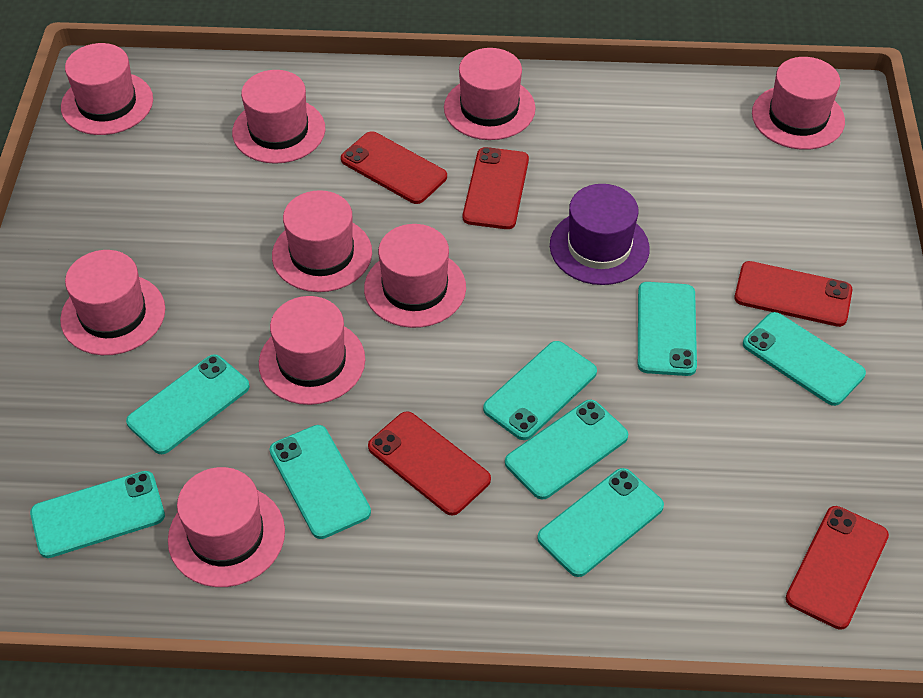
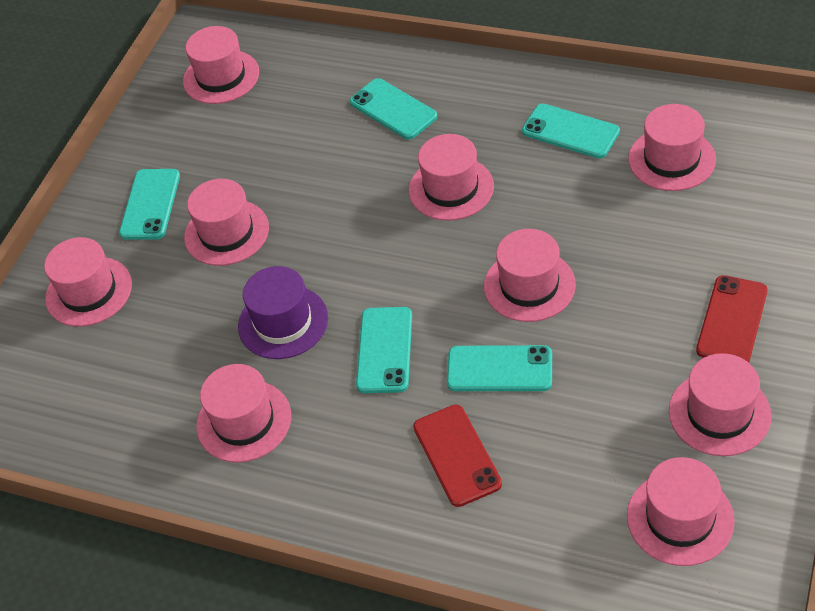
red phone: [341,131,447,204] [368,411,491,516] [463,147,529,229] [734,261,852,327] [786,506,889,630] = 5 -> [413,405,502,507] [696,275,768,363] = 2
turquoise phone: [30,471,165,558] [126,354,250,454] [269,425,371,539] [483,341,597,440] [505,400,628,500] [537,468,664,577] [638,282,697,376] [743,312,866,406] = 8 -> [119,169,180,240] [350,78,437,140] [356,307,412,393] [447,345,552,391] [522,104,620,158] = 5

